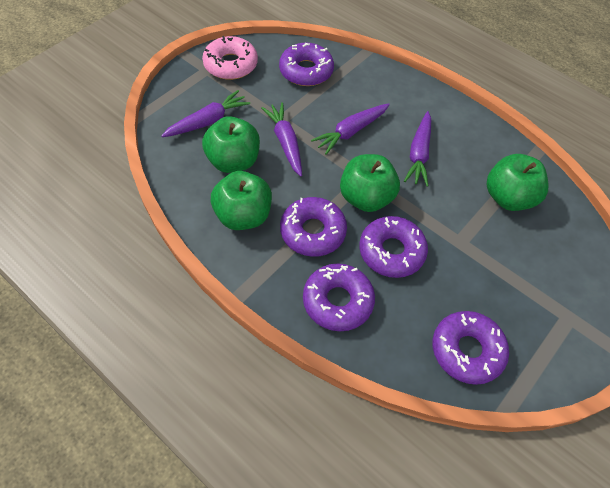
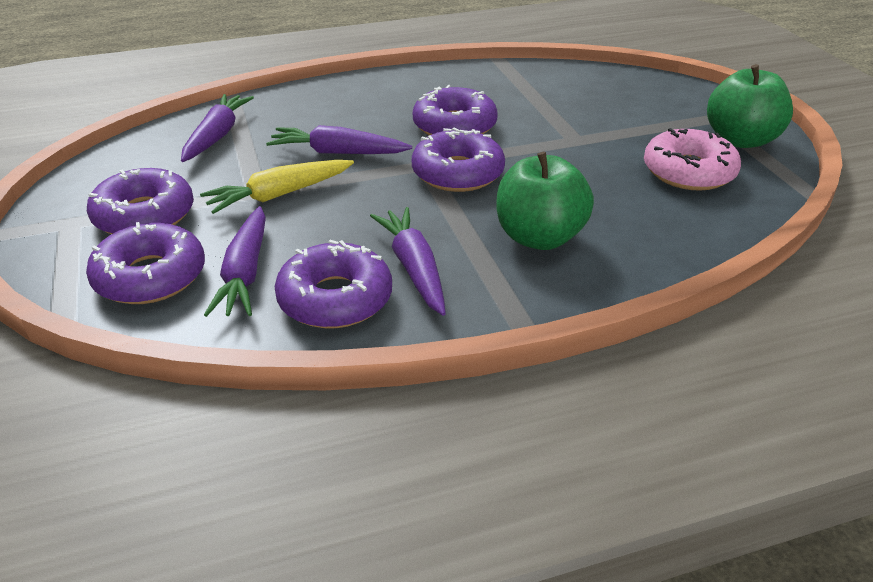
green apple: [202,116,260,173] [211,171,272,230] [340,154,400,212] [486,154,548,211] = 4 -> [497,152,594,250] [707,64,793,148] = 2
yellow carrot: none = 0 -> [200,160,354,214] = 1

